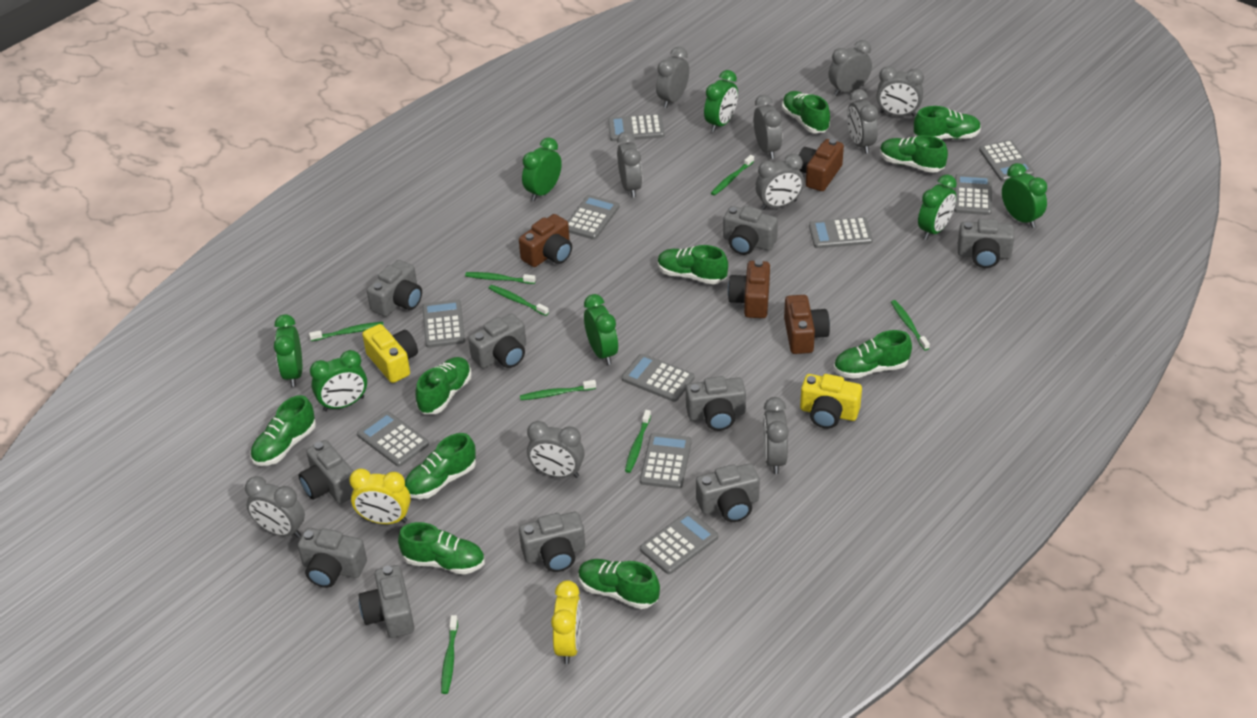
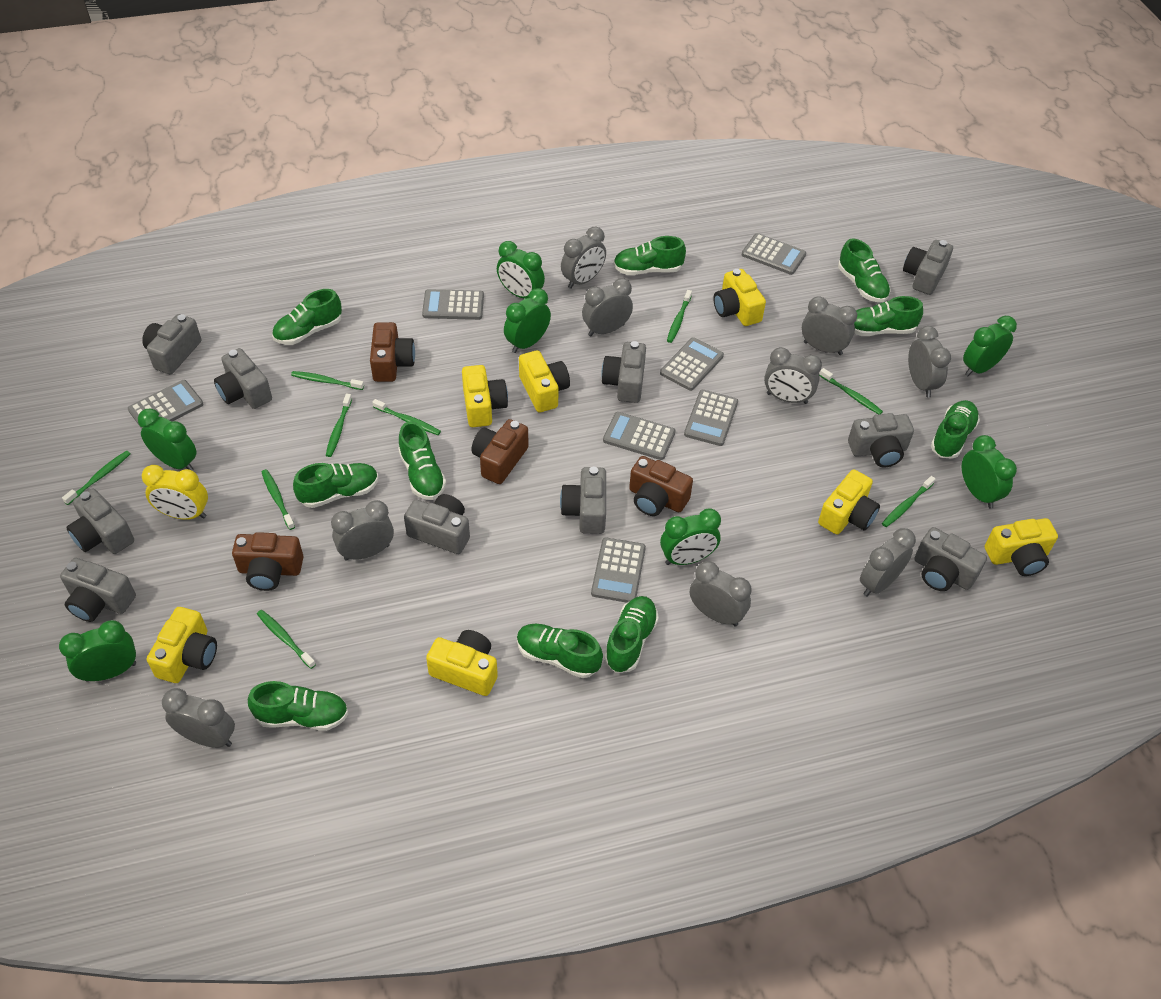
green toothbrush: [309,322,384,341] [441,615,458,694] [465,272,536,284] [489,285,549,316] [520,380,596,400] [625,410,651,473] [711,155,754,196] [891,300,930,351] = 8 -> [62,451,131,505] [257,610,316,669] [262,469,295,530] [291,371,364,390] [326,393,352,457] [372,399,441,435] [667,290,692,343] [819,368,883,414] [882,476,935,527] = 9
grey calculator: [357,411,429,467] [422,299,465,348] [567,195,619,240] [608,114,665,141] [622,354,694,402] [640,433,692,489] [640,511,718,574] [809,217,873,248] [954,174,992,215] [979,140,1034,182] = 10 -> [128,380,204,429] [422,289,484,320] [591,538,646,603] [603,412,676,460] [660,337,724,391] [684,389,738,446] [742,233,806,275] = 7
grey clock: [245,476,305,538] [527,421,585,478] [617,132,642,198] [656,47,689,108] [754,95,782,159] [755,154,804,210] [763,397,789,474] [829,40,872,96] [847,89,878,154] [877,66,924,116] = 10 -> [162,688,235,748] [331,500,394,561] [561,227,606,289] [582,278,633,336] [690,561,751,627] [764,347,822,404] [802,296,857,355] [860,528,916,597] [908,326,951,397] = 9
yellow camera: [362,324,418,383] [800,374,862,429] = 2 -> [147,607,217,683] [426,630,498,696] [462,365,508,427] [519,350,570,412] [713,269,766,326] [818,469,880,535] [984,518,1058,576] = 7
yellow clock: [349,469,411,524] [551,580,582,664] = 2 -> [142,465,208,520] = 1

